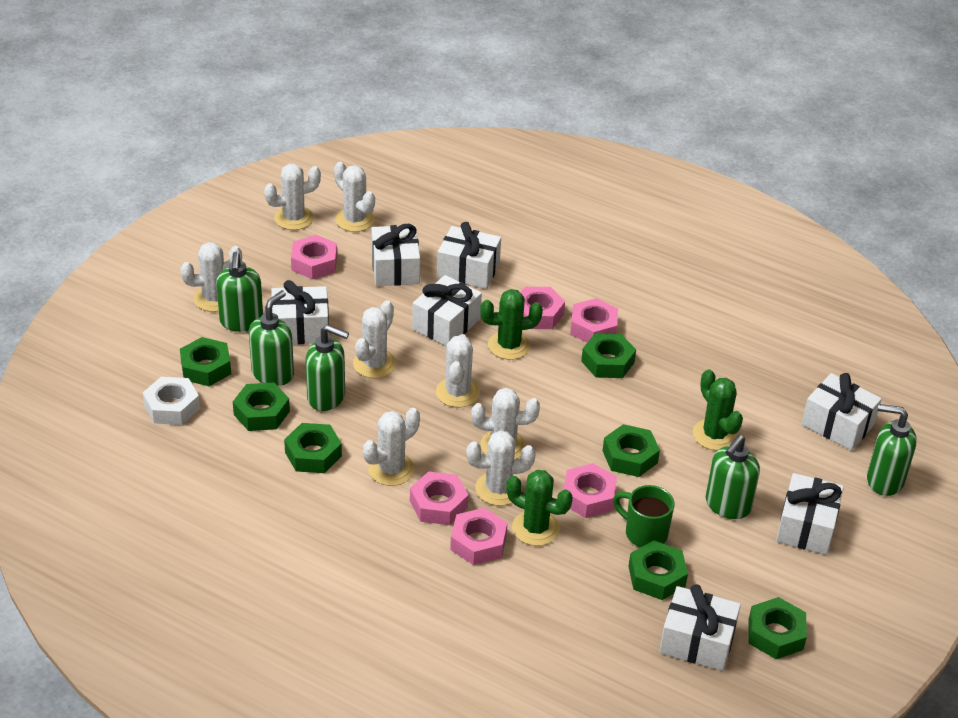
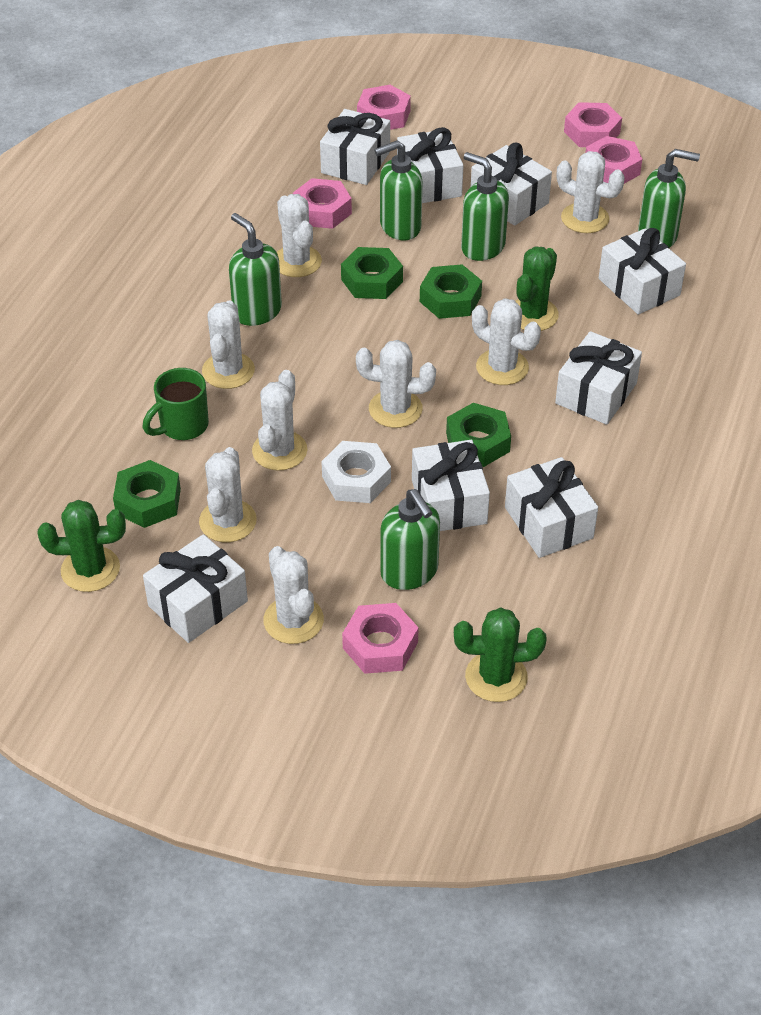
green nut: [180,337,231,386] [233,383,290,431] [284,423,342,473] [581,333,636,378] [603,424,660,477] [628,540,688,600] [749,597,807,659] = 7 -> [113,460,181,528] [341,247,403,299] [420,264,482,319] [446,403,511,467] = 4
pink nut: [291,235,337,279] [410,471,468,525] [450,508,508,565] [520,287,565,329] [564,463,617,518] [570,298,618,342] = 6 -> [293,178,352,229] [342,603,419,674] [357,85,411,130] [564,102,622,147] [586,136,642,184] = 5
white gift: [271,280,329,344] [371,224,420,286] [412,275,482,346] [437,222,501,289] [659,584,741,671] [776,473,844,555] [802,373,882,450] = 7 -> [143,534,248,643] [320,109,390,185] [397,127,464,203] [412,440,490,531] [471,143,552,226] [505,457,598,558] [555,331,642,425] [599,228,686,315] = 8

